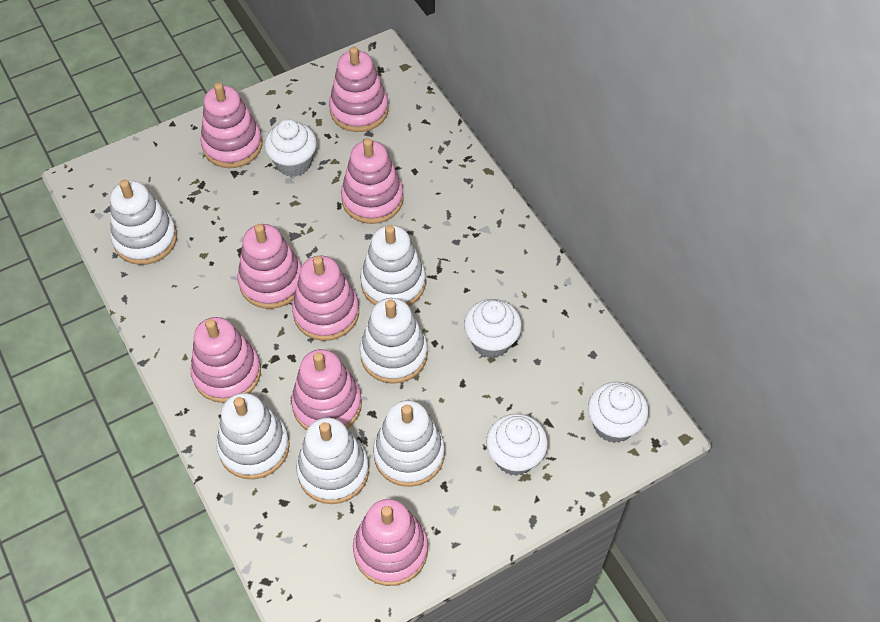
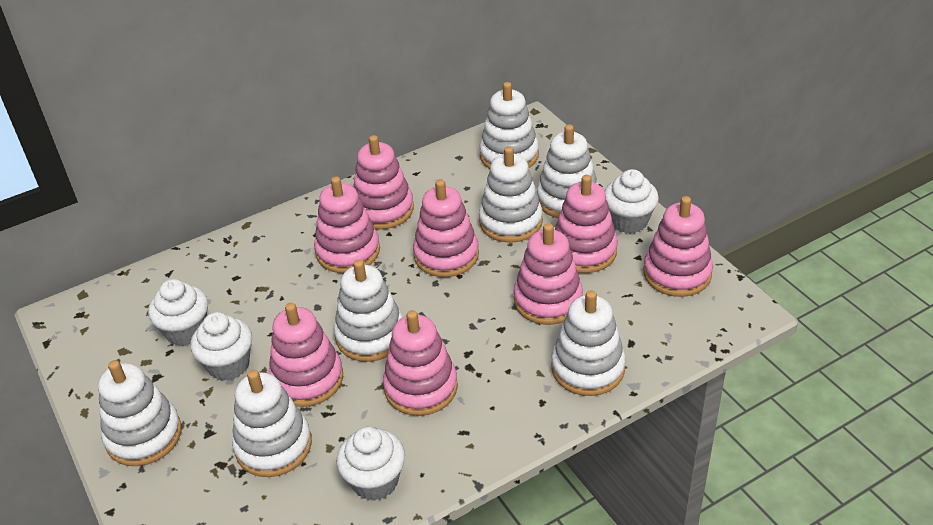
white stacking toy: [110,180,177,265] [216,393,290,479] [296,417,369,504] [360,225,426,306] [360,298,428,384] [373,400,445,487] = 6 -> [98,360,182,466] [232,370,312,477] [334,260,403,362] [479,82,539,169] [479,146,543,243] [537,124,598,218] [551,290,626,396] = 7

